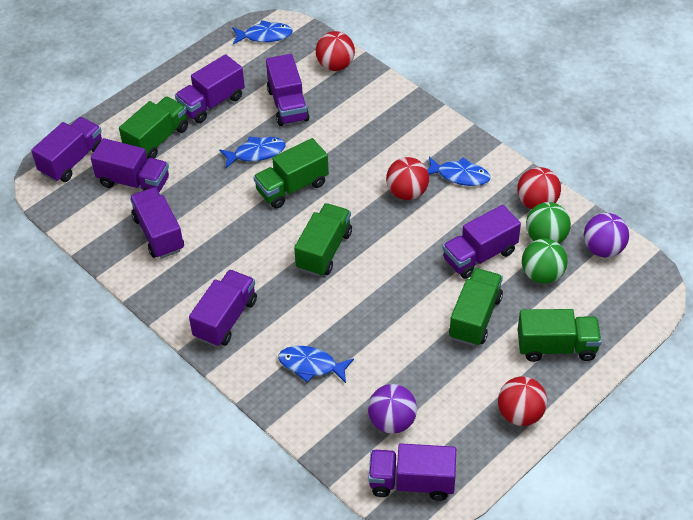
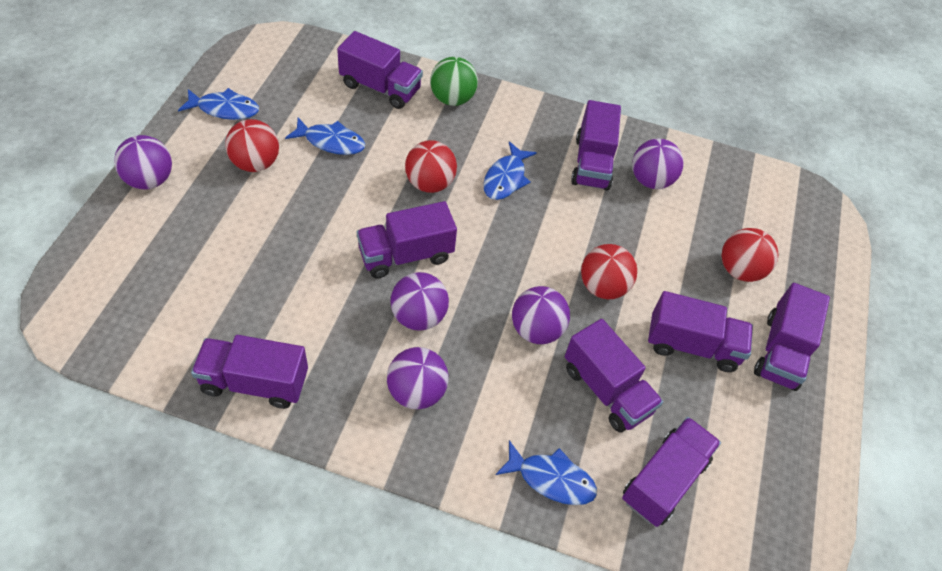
green ball: [522,239,568,284] [526,202,571,244] = 2 -> [430,57,478,106] = 1
green truck: [119,97,188,159] [253,138,329,209] [294,203,352,277] [449,268,503,346] [518,309,602,362] = 5 -> none = 0
purple ball: [368,384,417,434] [584,213,629,258] = 2 -> [114,135,172,189] [387,347,449,409] [390,272,449,331] [512,286,570,344] [632,139,684,189] = 5

